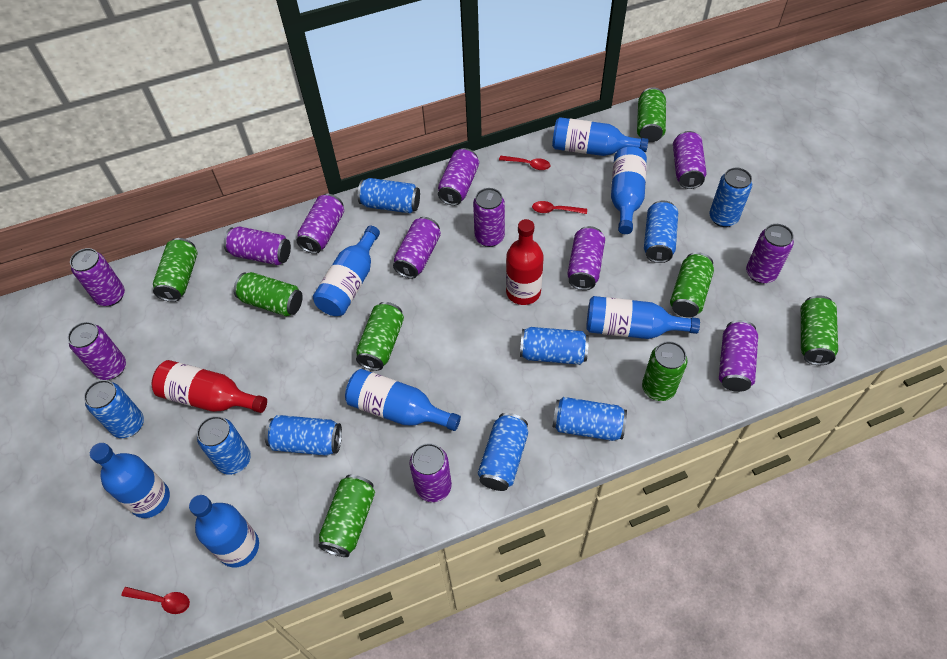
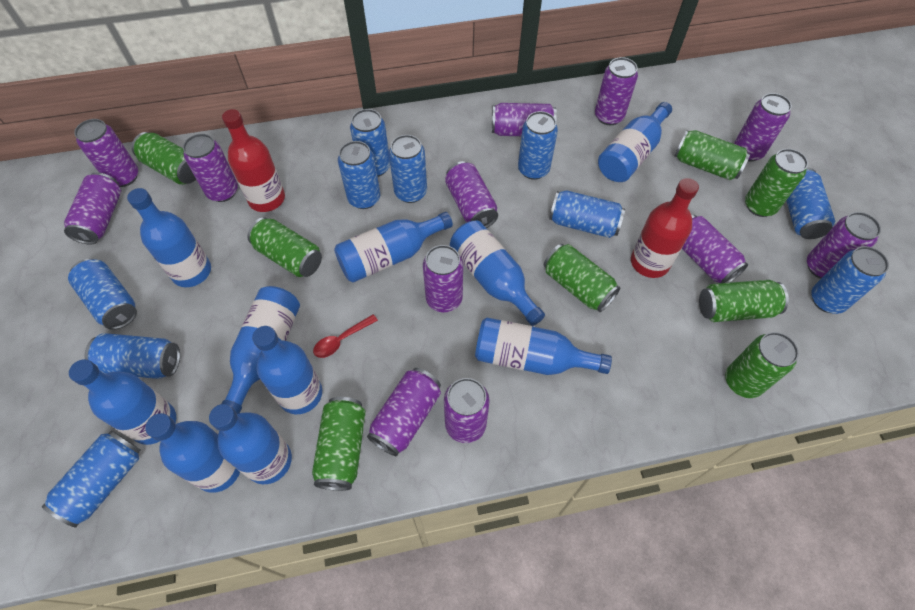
blue bottle: [90,443,170,518] [189,495,259,567] [313,226,380,316] [345,369,461,431] [552,117,648,156] [586,296,700,339] [611,147,647,234] = 7 -> [69,359,176,445] [127,188,211,287] [145,413,240,493] [209,404,292,484] [222,286,300,414] [252,326,322,414] [334,212,453,283] [450,221,545,326] [475,317,612,375] [598,102,672,182] = 10
blue can: [84,380,144,438] [197,416,251,475] [265,415,342,456] [358,178,420,214] [478,413,528,491] [520,327,589,365] [552,397,627,441] [644,201,678,263] [709,168,752,227] = 9 -> [42,430,140,527] [68,259,137,330] [85,333,180,379] [338,141,380,209] [350,109,390,177] [389,135,427,203] [518,111,558,180] [549,190,625,238] [786,168,835,239] [811,246,889,314] = 10
red spoon: [121,587,190,614] [499,155,550,170] [532,201,587,214] = 3 -> [313,314,378,358] = 1

